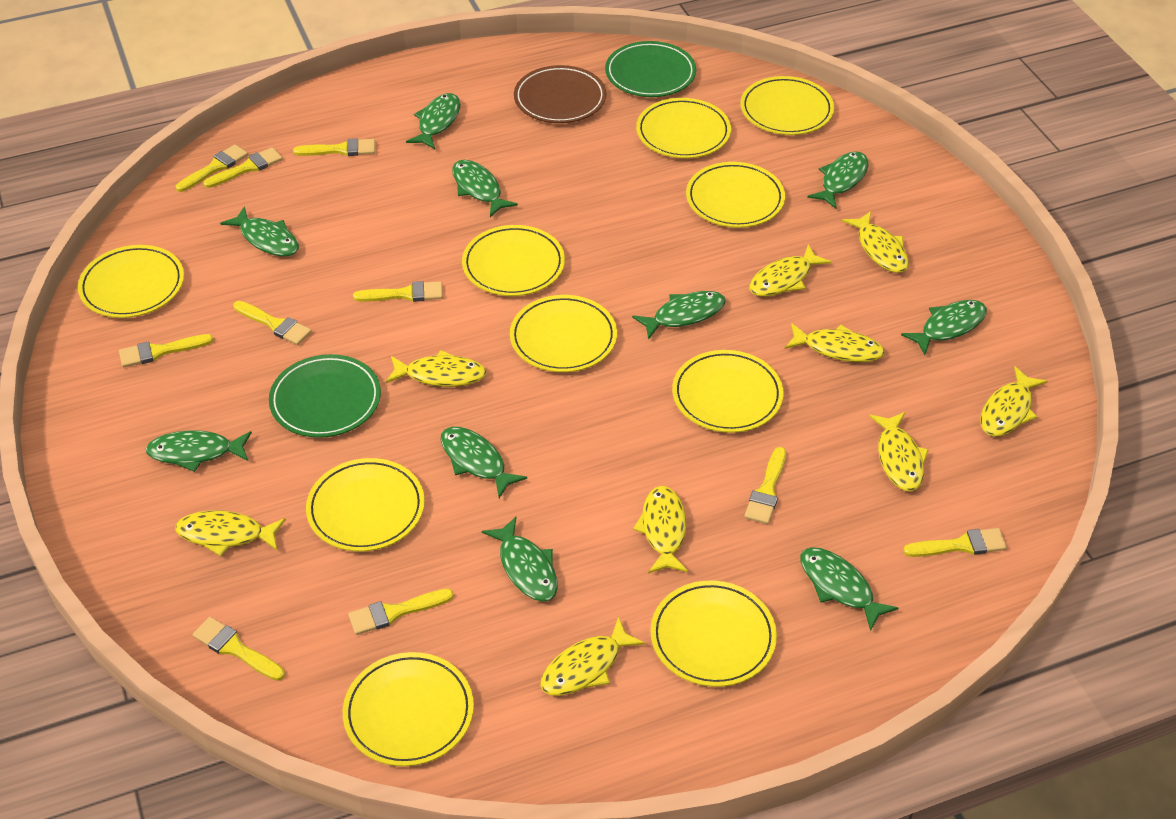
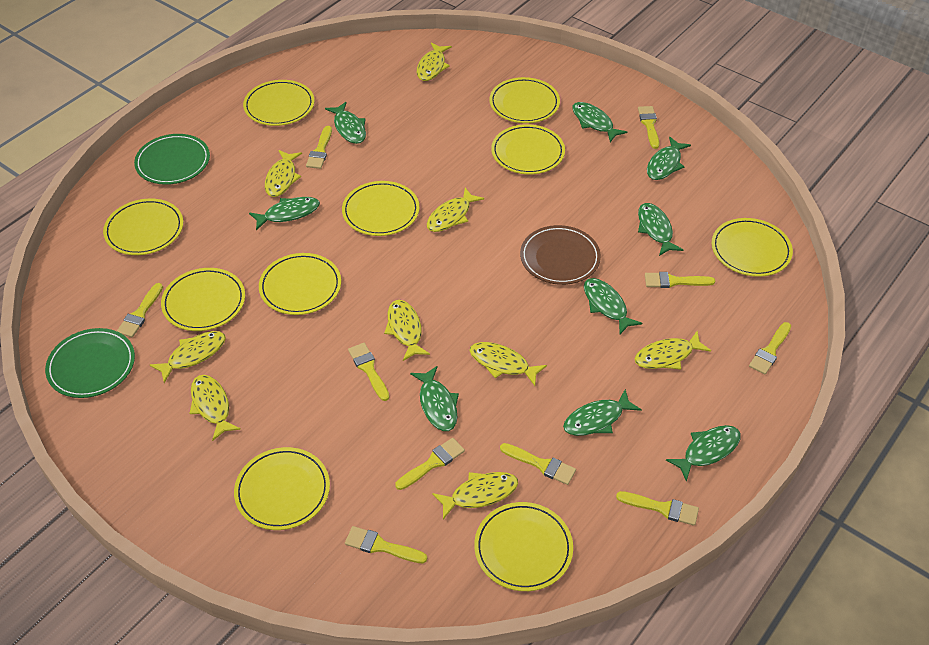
green fish: [146,430,252,472] [220,206,299,257] [406,93,461,149] [441,427,527,498] [452,160,518,217] [482,517,558,602] [632,291,726,340] [800,547,898,631] [807,152,868,209] [901,300,987,355] = 10 -> [249,197,320,230] [325,102,366,144] [410,366,459,431] [563,389,642,436] [572,102,627,142] [584,278,642,334] [638,203,683,256] [647,137,691,180] [666,425,741,482] = 9

